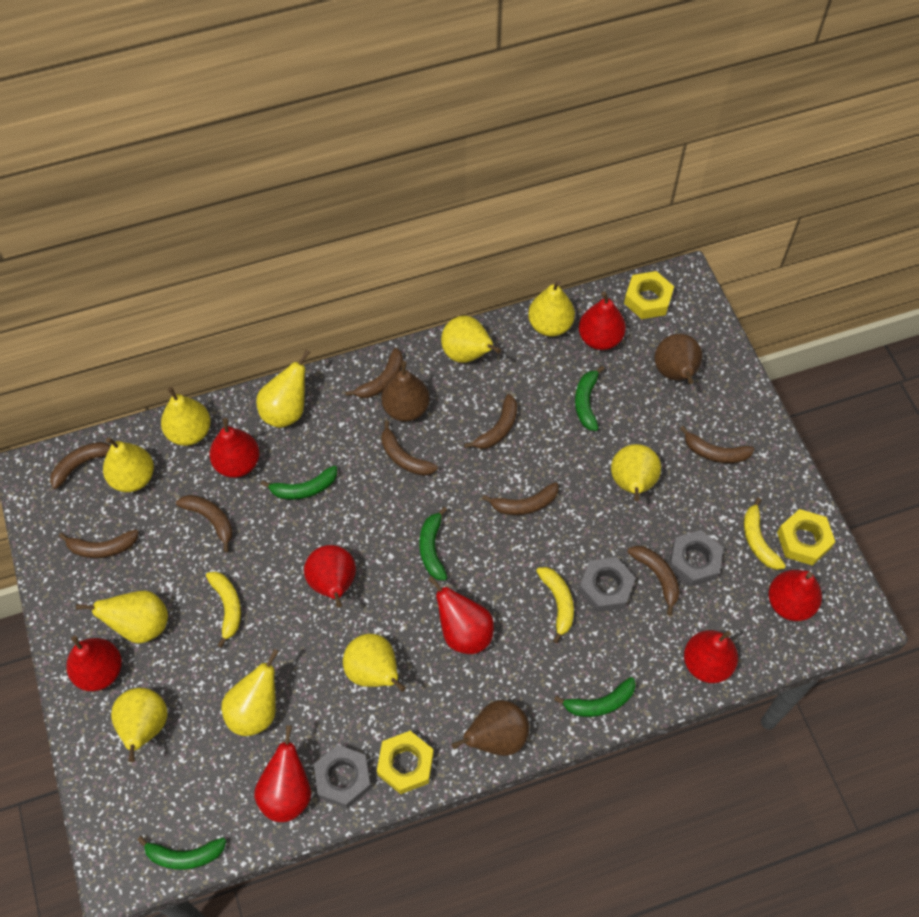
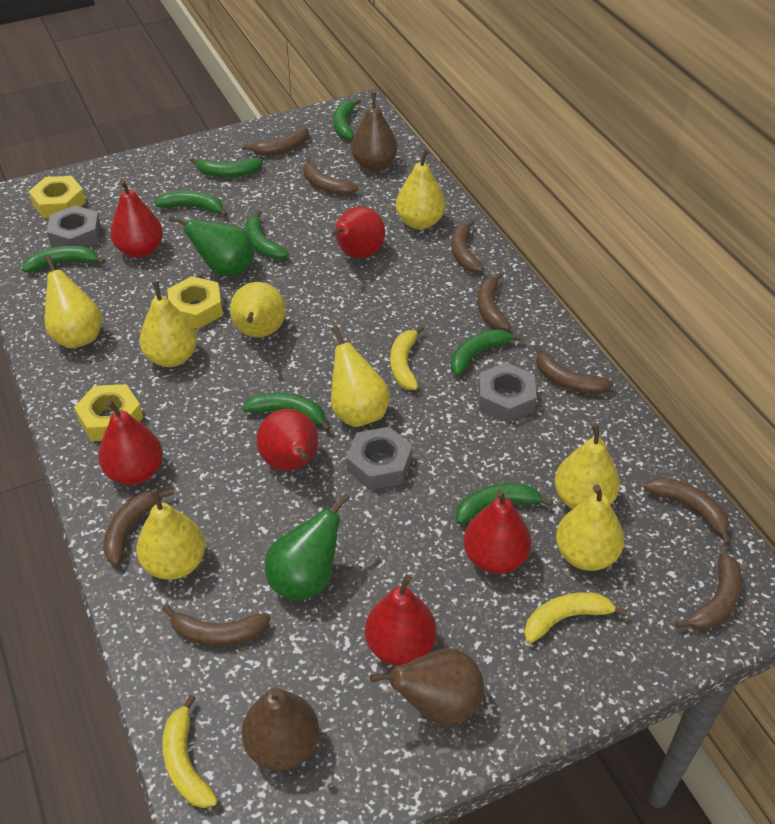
green banana: [137,836,226,870] [261,466,337,500] [420,507,448,581] [554,677,636,717] [575,366,605,431] = 5 -> [22,246,105,272] [155,191,228,217] [190,157,263,178] [242,393,330,431] [245,210,289,259] [333,99,361,140] [451,329,522,376] [456,483,553,525] = 8
green pear: none = 0 -> [169,216,254,276] [265,493,350,601] = 2
red pear: [66,636,122,691] [209,418,259,478] [254,725,311,822] [304,545,356,608] [428,576,494,654] [579,291,626,350] [684,630,738,683] [769,570,822,621] = 8 -> [98,400,163,485] [110,180,163,258] [256,409,319,471] [332,206,385,258] [365,575,437,666] [464,489,531,574] = 6
yellow pear: [76,591,168,644] [103,437,154,492] [111,688,168,762] [161,387,211,446] [221,649,279,736] [256,349,311,428] [343,634,406,692] [441,316,501,363] [528,280,575,336] [611,444,661,501] = 10 -> [44,255,102,348] [136,489,205,580] [139,281,197,367] [230,282,286,337] [331,326,390,427] [396,149,445,229] [555,423,620,509] [556,485,624,571] = 8

